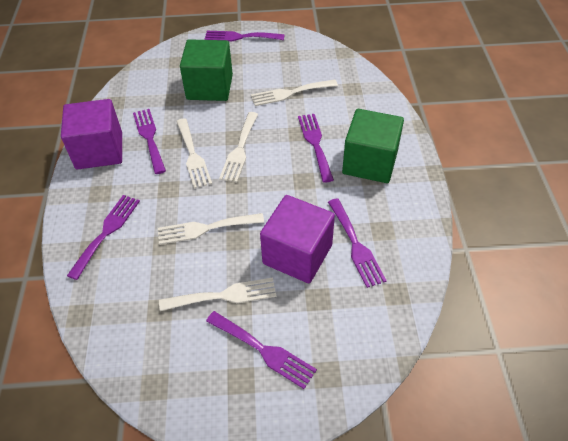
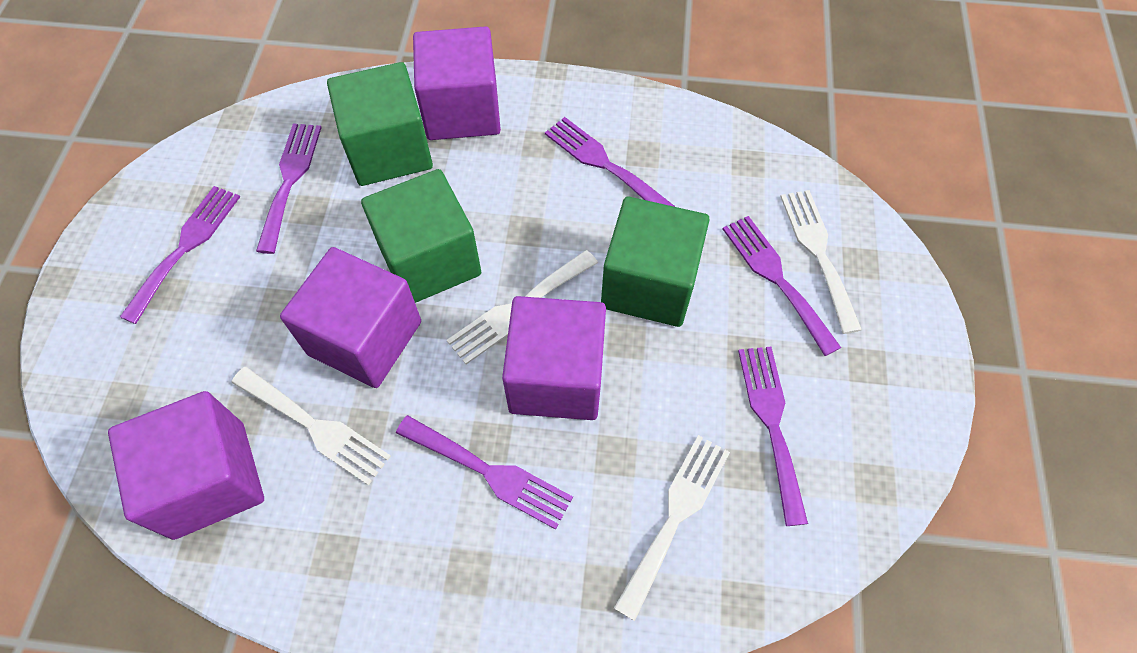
green cube: [180,39,233,101] [342,109,404,183] = 2 -> [327,62,433,186] [361,169,481,303] [601,197,710,327] = 3
purple cube: [61,99,122,169] [260,195,335,283] = 2 -> [108,391,264,540] [280,247,421,388] [413,26,501,140] [502,296,606,420] = 4
white fork: [158,213,264,245] [159,277,276,311] [176,118,212,189] [219,112,258,182] [251,80,338,106] = 5 -> [231,367,391,485] [447,250,598,364] [614,435,730,621] [780,190,862,334] = 4

